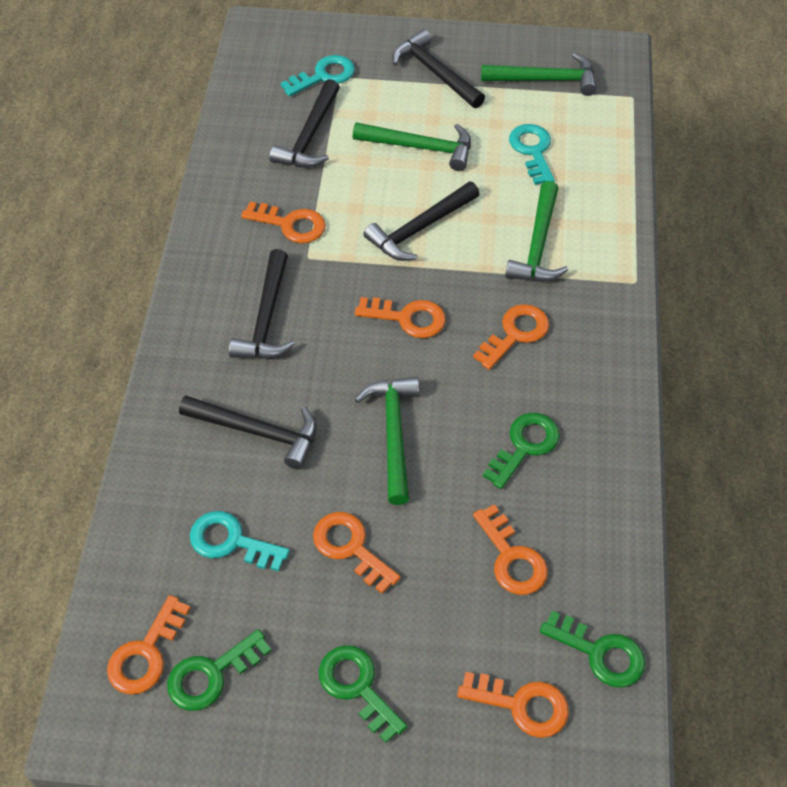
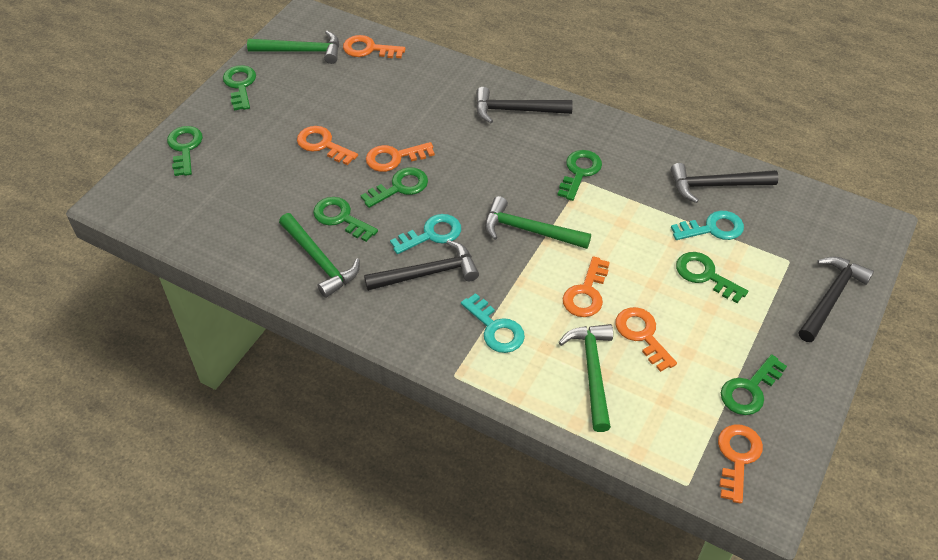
black hammer: [179,395,317,470] [229,249,295,359] [270,79,340,168] [363,182,479,261] [392,29,485,108] = 5 -> [364,240,479,291] [476,87,573,123] [671,163,779,203] [799,256,874,342] = 4
green key: [167,629,272,711] [319,645,407,743] [483,413,560,489] [540,611,645,688] = 4 -> [167,126,203,176] [223,65,256,110] [313,197,378,242] [361,167,428,208] [557,150,602,201] [676,252,748,303] [721,354,787,415] = 7
orange key: [107,595,191,694] [241,202,326,243] [313,512,401,594] [355,297,446,338] [457,672,569,738] [473,304,549,370] [473,504,548,595] = 7 -> [297,126,358,165] [343,35,406,58] [366,142,435,172] [563,256,610,317] [615,307,677,372] [718,424,763,504] = 6

